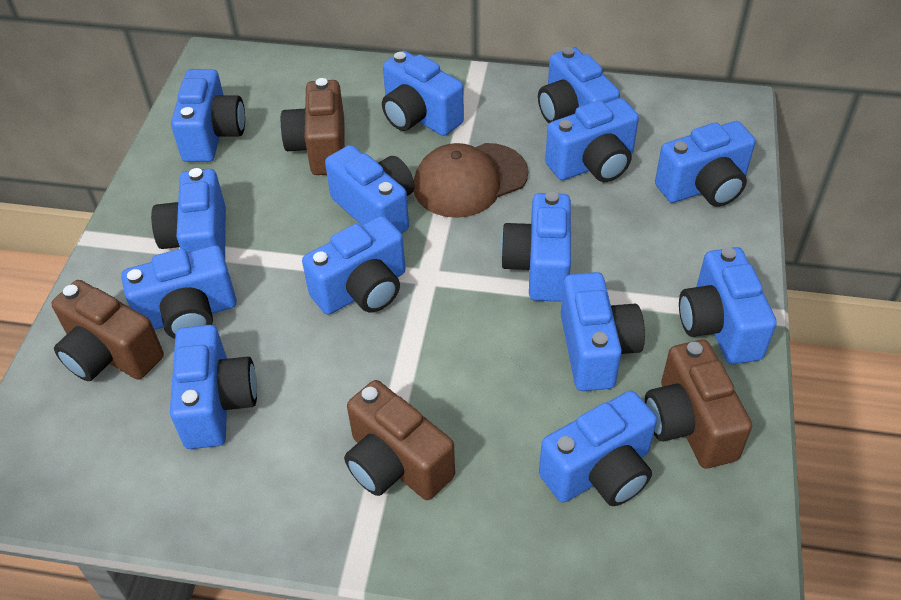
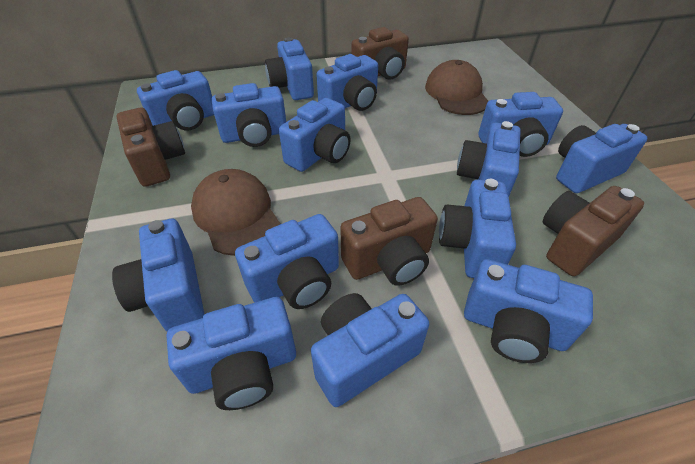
brown cap: [414,143,528,218] = 1 -> [191,169,280,256] [425,60,488,115] = 2

